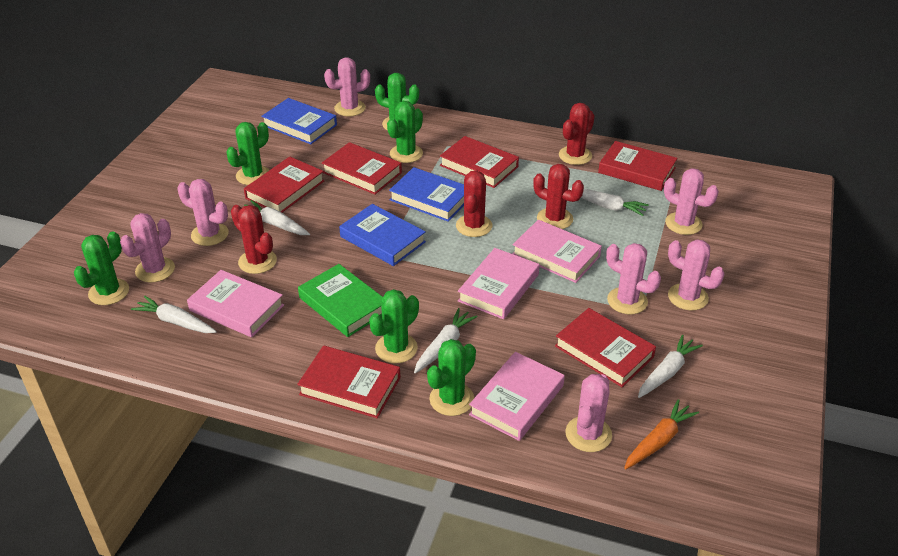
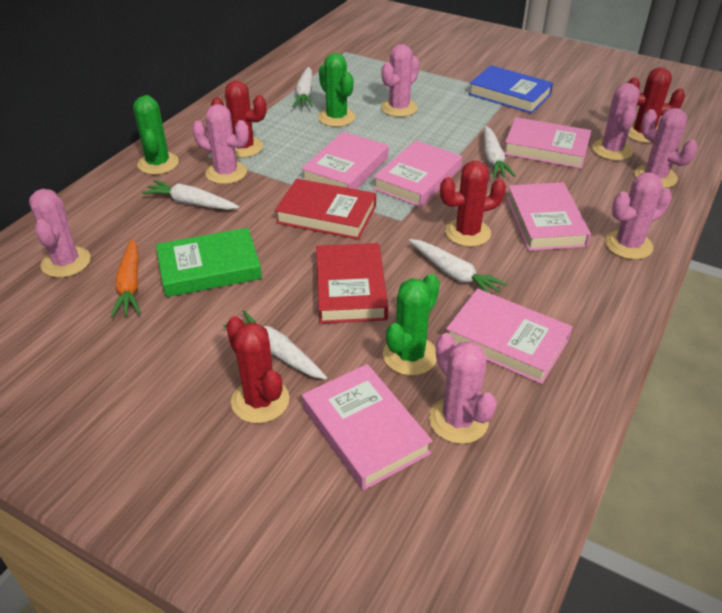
blue book: [261,98,337,144] [339,204,426,266] [389,167,464,222] = 3 -> [469,65,553,114] = 1
green cactus: [74,231,129,305] [226,122,269,185] [369,289,419,364] [375,73,419,131] [387,101,423,163] [427,339,476,416] = 6 -> [133,95,179,175] [318,53,355,127] [383,274,440,376] = 3
pink book: [187,270,284,337] [458,248,540,319] [469,352,565,441] [513,220,602,283] = 4 -> [301,132,389,189] [302,364,432,490] [373,140,462,207] [446,289,572,384] [504,117,591,169] [506,182,591,251] = 6
red book: [244,157,325,212] [297,345,401,418] [322,142,402,195] [440,136,519,188] [555,308,656,387] [598,141,677,191] = 6 -> [275,179,376,240] [316,243,388,324] = 2

